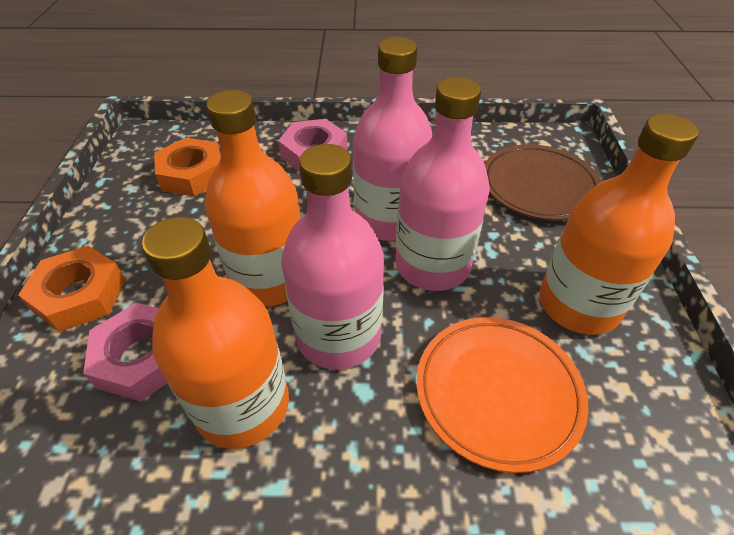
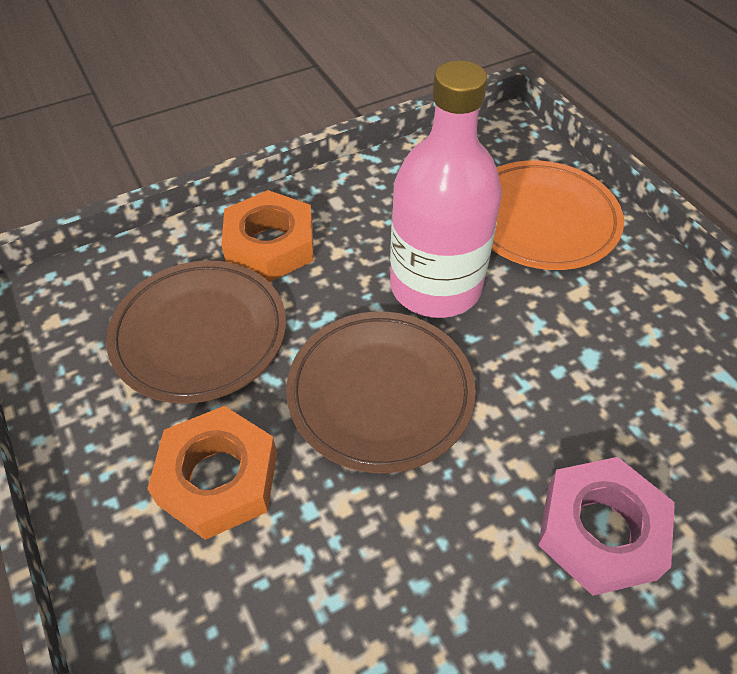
brown plate: [485,144,601,220] = 1 -> [106,260,286,404] [286,312,476,473] = 2
orange bottle: [142,217,289,449] [205,90,301,307] [539,113,699,335] = 3 -> none = 0
pink bottle: [281,144,384,370] [353,37,433,241] [395,77,490,291] = 3 -> [390,60,502,318] = 1
pink nut: [83,303,168,402] [278,119,348,172] = 2 -> [538,457,675,596] = 1

